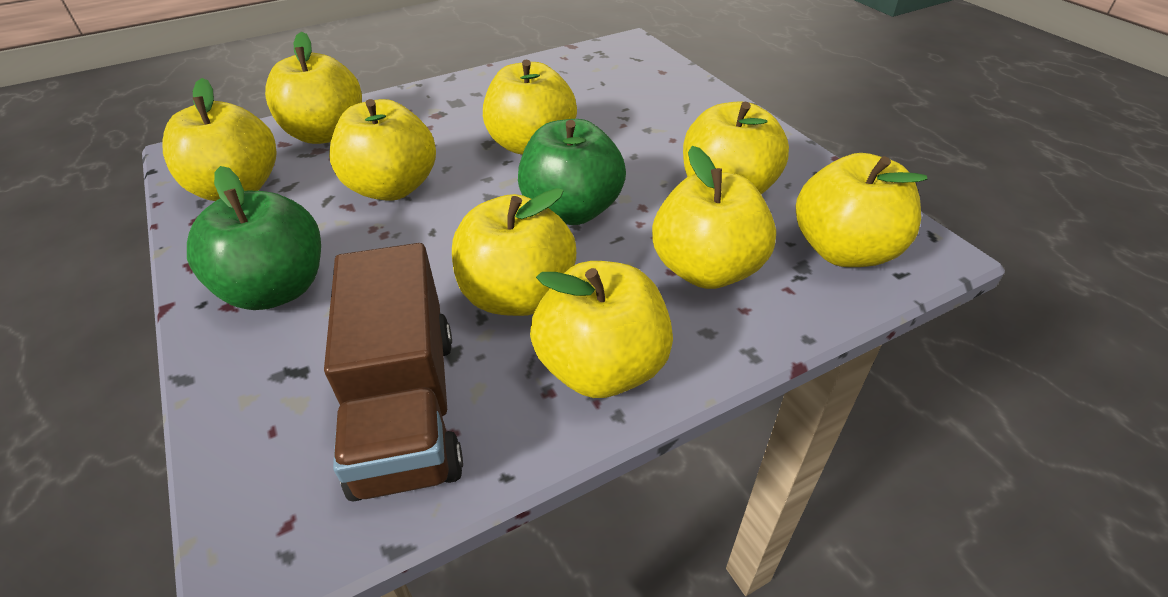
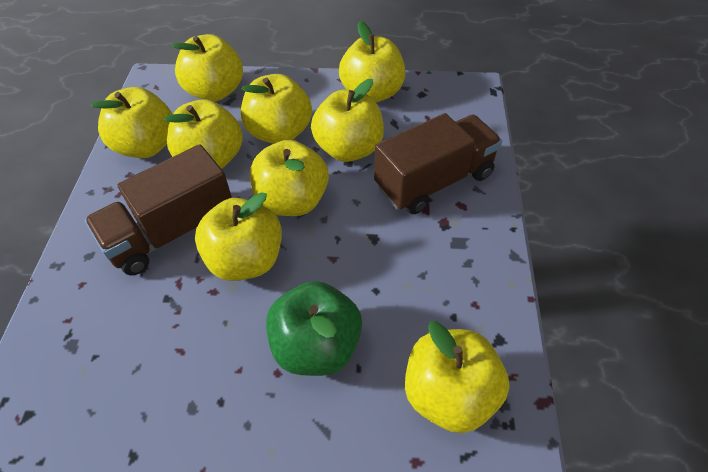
brown truck: [324,243,463,502] = 1 -> [85,144,232,276] [374,113,502,214] = 2
green apple: [187,166,321,310] [518,119,626,225] = 2 -> [266,281,362,376] = 1

